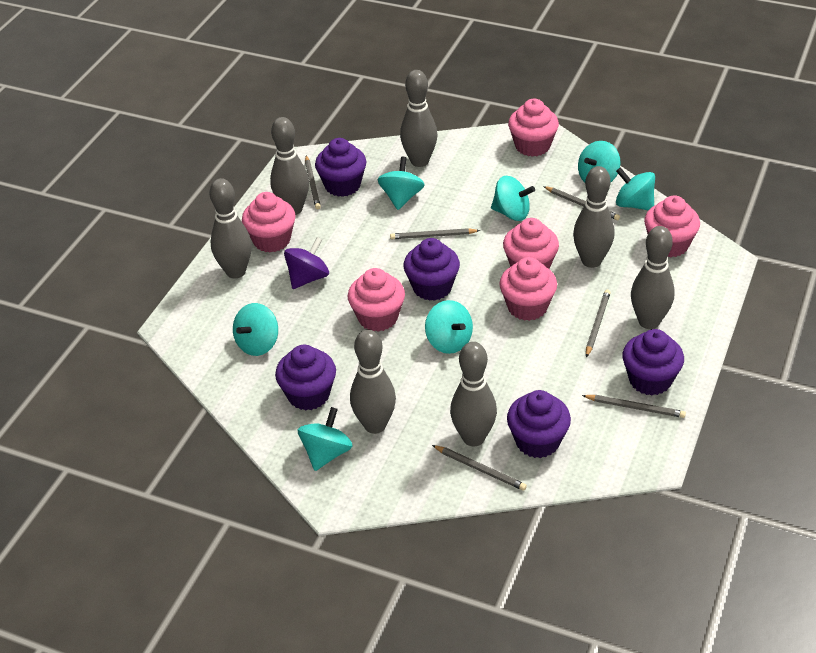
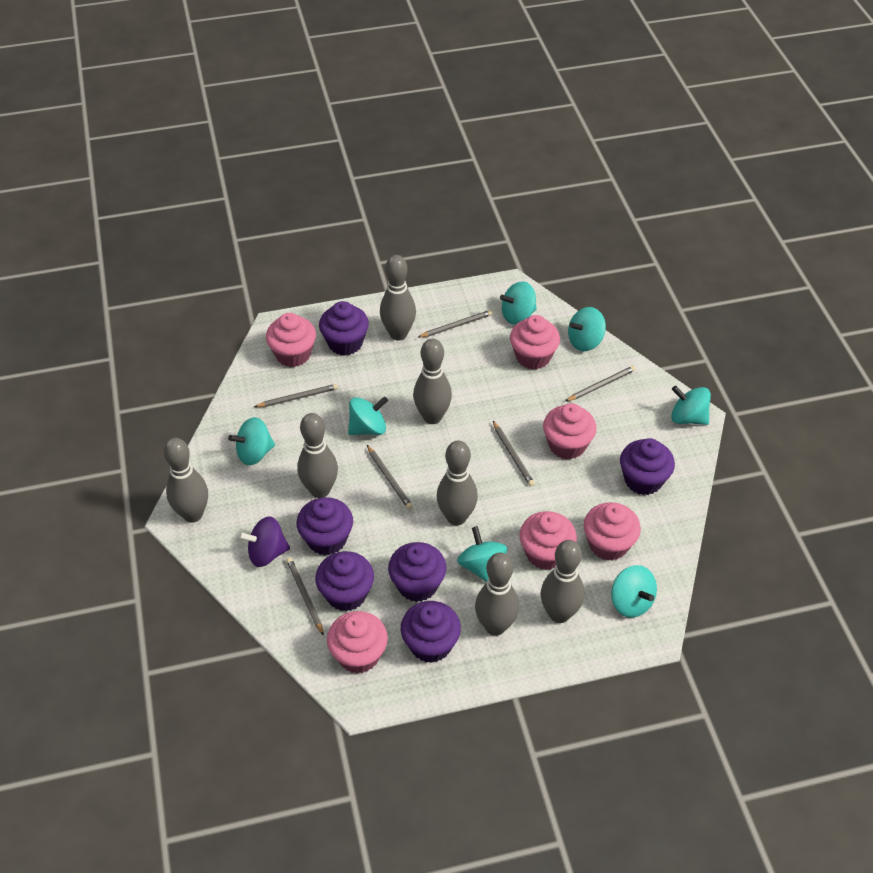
purple cupcake: [275,345,336,411] [315,138,366,197] [404,238,460,301] [507,390,571,458] [622,329,684,395] = 5 -> [296,497,353,556] [315,551,374,611] [319,301,369,356] [388,542,447,602] [401,601,461,663] [620,438,675,495] = 6

